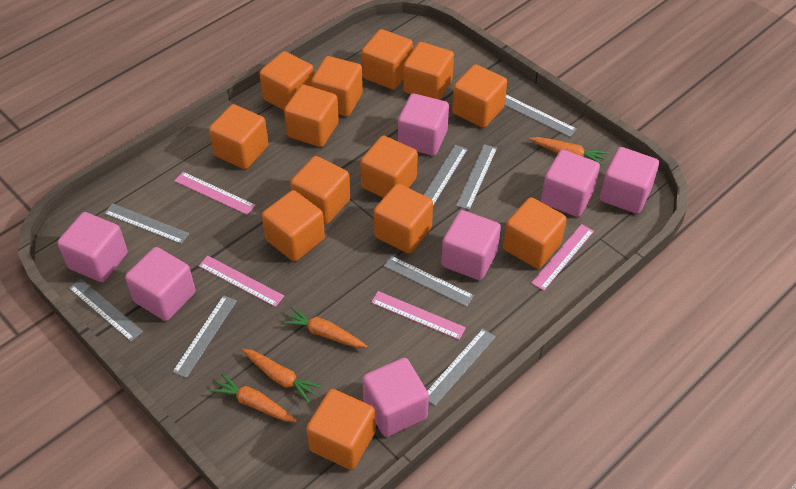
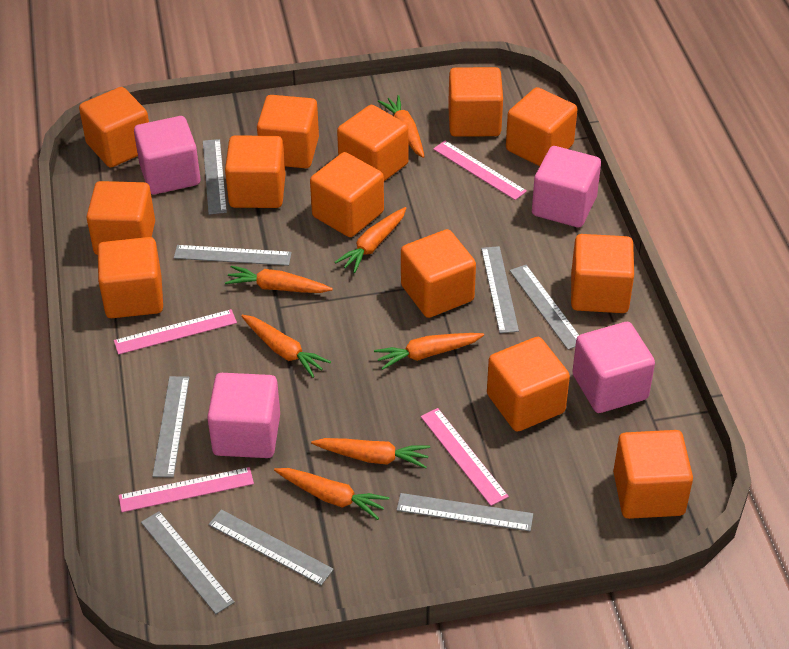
orange carrot: [210,373,297,422] [242,349,322,403] [281,307,367,348] [529,137,608,166] = 4 -> [225,266,333,293] [241,315,331,378] [274,468,390,520] [311,438,430,469] [335,207,406,273] [374,333,484,370] [378,95,424,158] = 7
pink cube: [57,212,128,282] [125,247,196,321] [362,358,429,437] [398,93,449,156] [441,210,501,280] [541,150,600,217] [600,147,659,214] = 7 -> [134,116,201,194] [207,373,280,458] [532,146,601,227] [572,322,655,413] = 4

